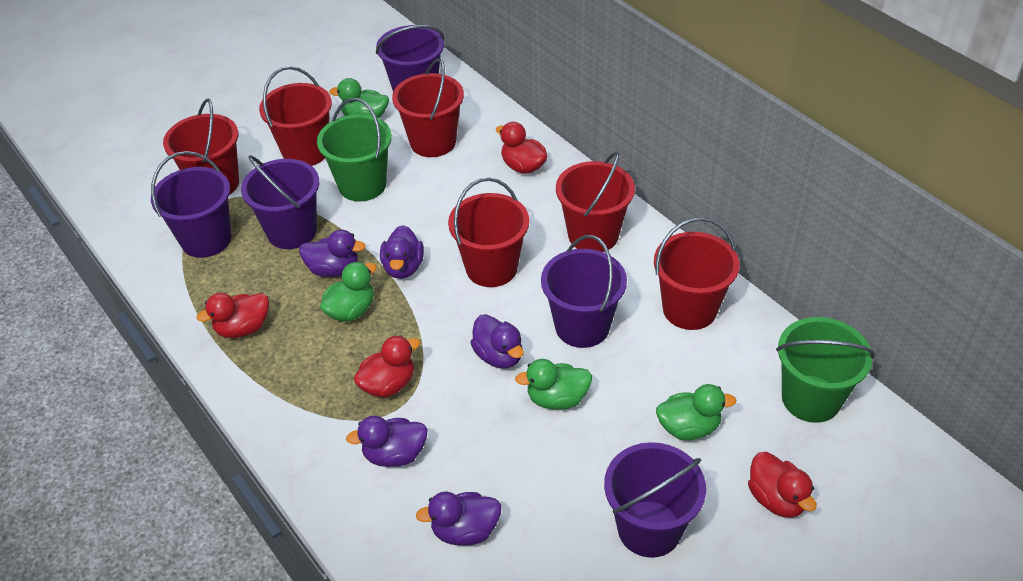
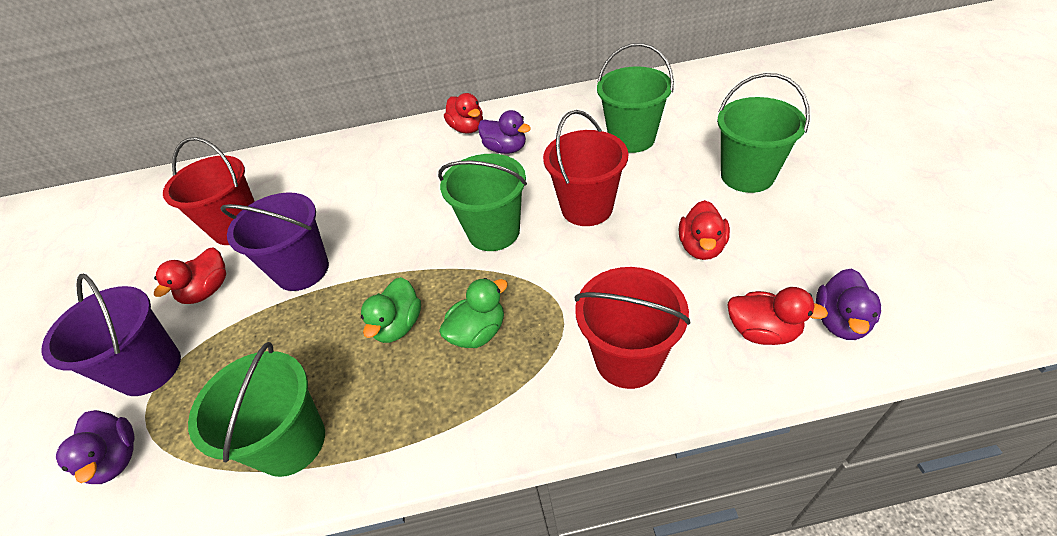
green bucket: [317,98,392,202] [776,317,875,423] = 2 -> [188,342,325,477] [438,154,527,251] [597,43,674,153] [717,73,810,193] = 4
green duck: [320,262,377,322] [329,78,389,118] [515,359,592,410] [656,384,737,441] = 4 -> [361,277,421,343] [439,278,508,348] = 2
purple bucket: [151,151,231,258] [241,155,319,249] [376,25,445,92] [541,235,627,348] [604,442,706,558] = 5 -> [42,274,181,396] [220,192,329,291] = 2
purple duck: [299,230,366,277] [346,416,428,467] [380,225,424,279] [416,492,501,546] [470,314,524,368] = 5 -> [56,410,135,484] [478,110,531,154] [816,268,881,340] = 3
red bucket: [163,99,239,195] [259,66,332,166] [392,58,464,157] [448,178,529,287] [556,152,635,252] [654,217,740,330] = 6 -> [163,137,255,245] [543,110,628,226] [575,267,691,389] = 3

